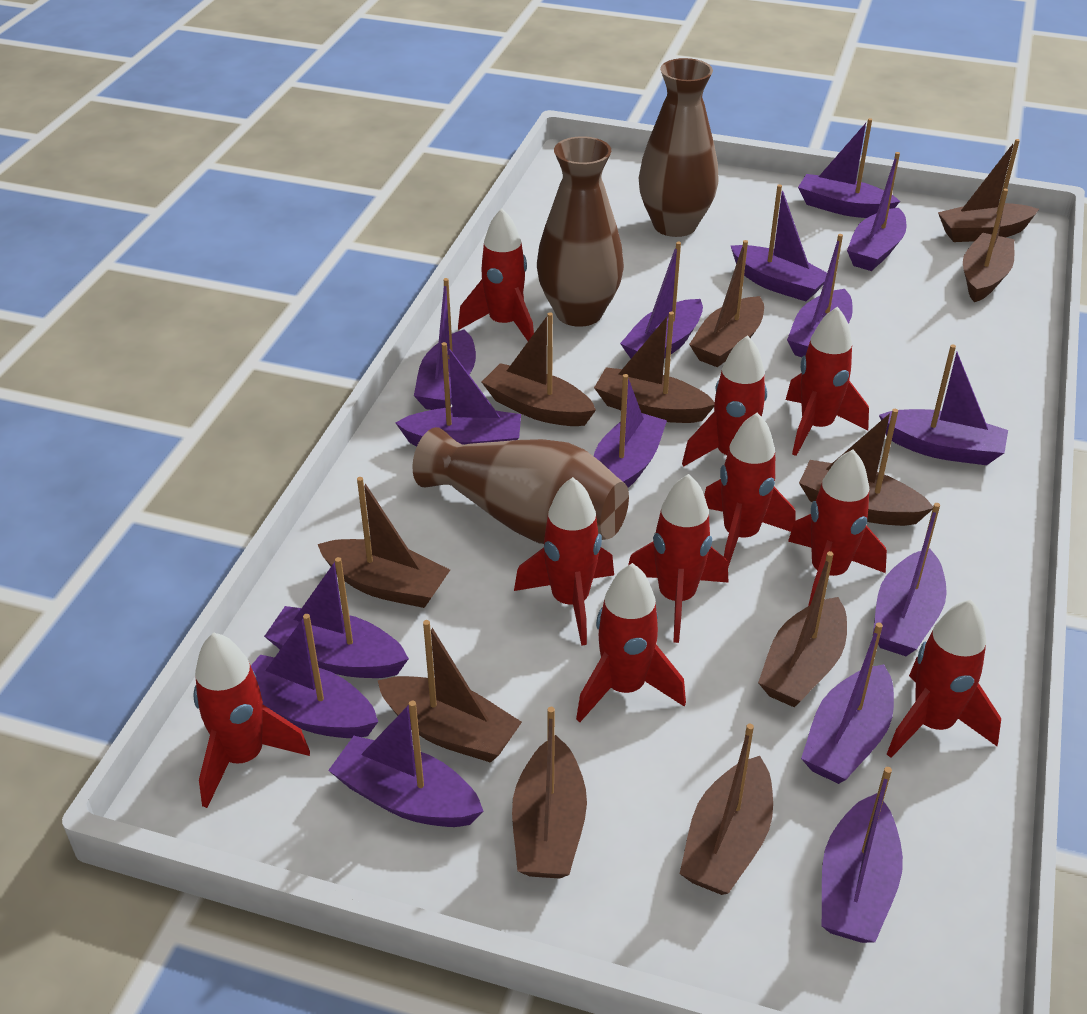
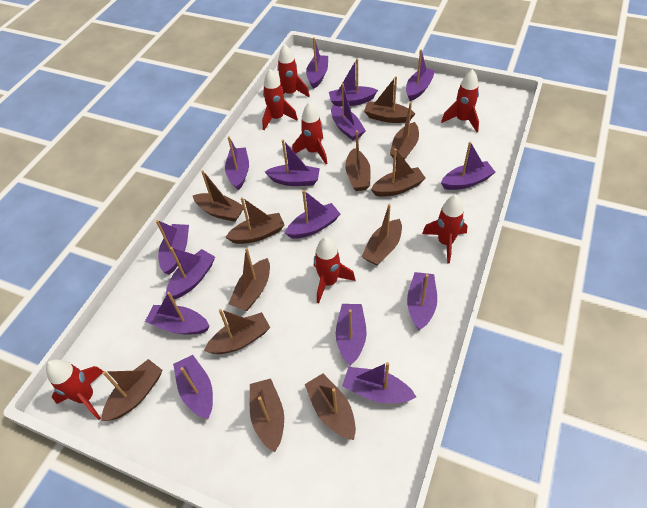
brown boat: [318,477,450,608] [377,620,522,763] [482,313,596,426] [512,707,587,879] [594,312,715,423] [680,724,773,895] [689,240,764,367] [758,551,847,707] [799,409,933,526] [938,139,1039,242] [963,189,1014,302] = 11 -> [101,359,163,421] [193,170,243,222] [204,309,270,354] [225,197,284,244] [229,248,270,311] [250,378,284,452] [305,373,356,440] [345,130,371,191] [361,204,402,266] [364,76,415,123] [371,149,426,197] [390,102,419,160] = 12
brown vase: [413,427,629,544] [537,136,624,327] [639,58,719,237] = 3 -> none = 0
red rocket: [193,632,310,808] [458,208,534,341] [514,477,614,646] [576,563,686,722] [628,474,729,643] [682,335,767,467] [704,413,796,567] [786,306,869,456] [788,449,887,606] [887,599,1001,758] = 10 -> [46,360,103,420] [262,69,298,130] [277,44,310,97] [292,102,328,164] [314,237,355,304] [422,195,468,264] [441,69,479,132] = 7

